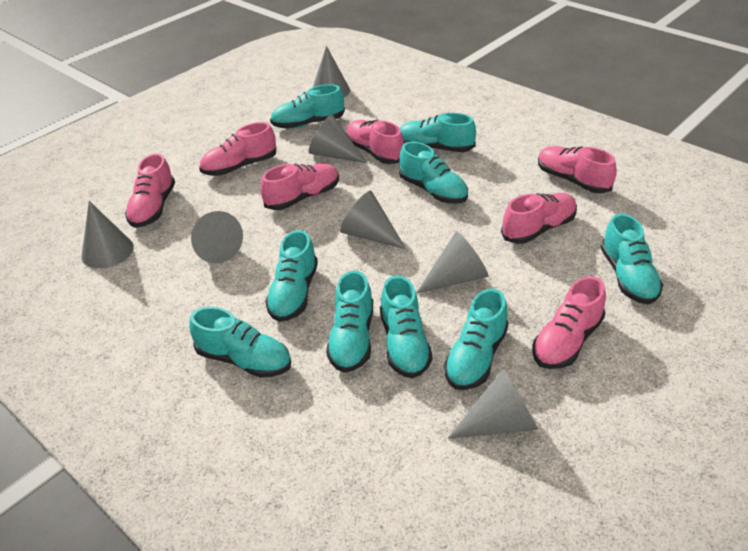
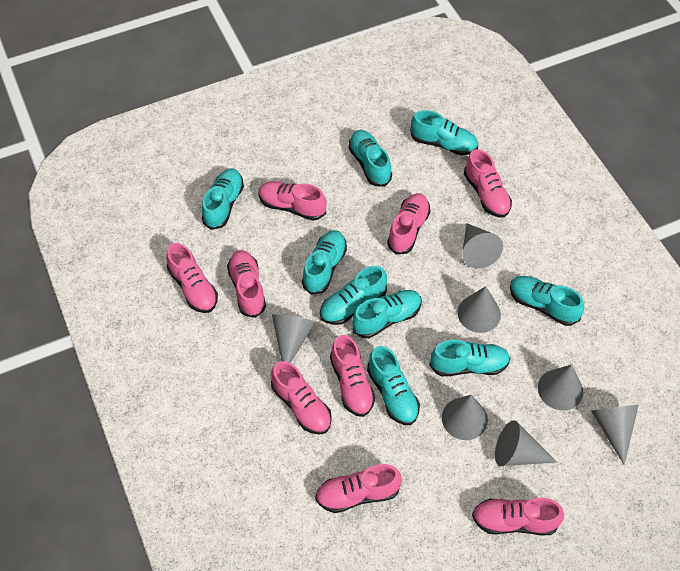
pink shoe: [125,153,175,228] [199,122,276,176] [260,164,339,210] [346,120,404,164] [501,193,577,244] [532,276,606,369] [538,146,617,193] = 7 -> [166,243,218,313] [227,250,266,318] [258,181,327,221] [271,361,332,435] [315,464,402,513] [330,335,375,417] [387,193,430,255] [464,149,512,218] [472,498,564,535] = 9

